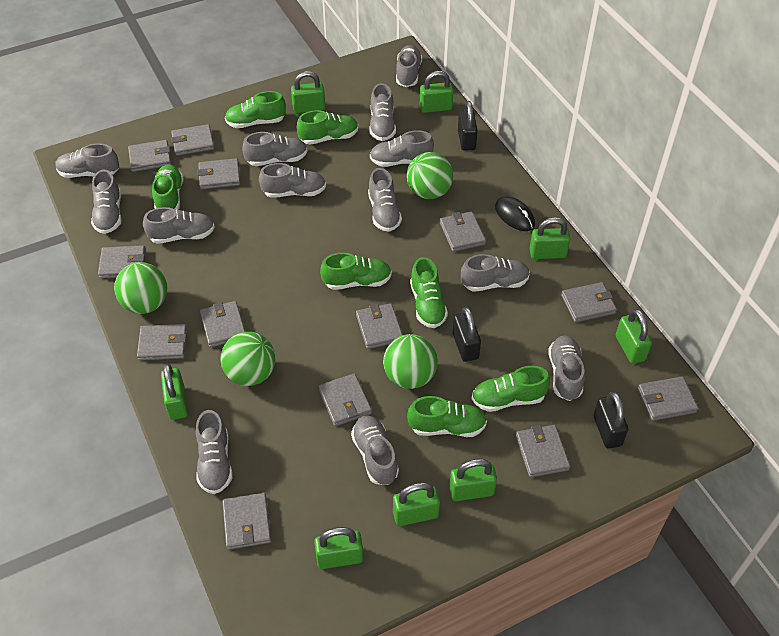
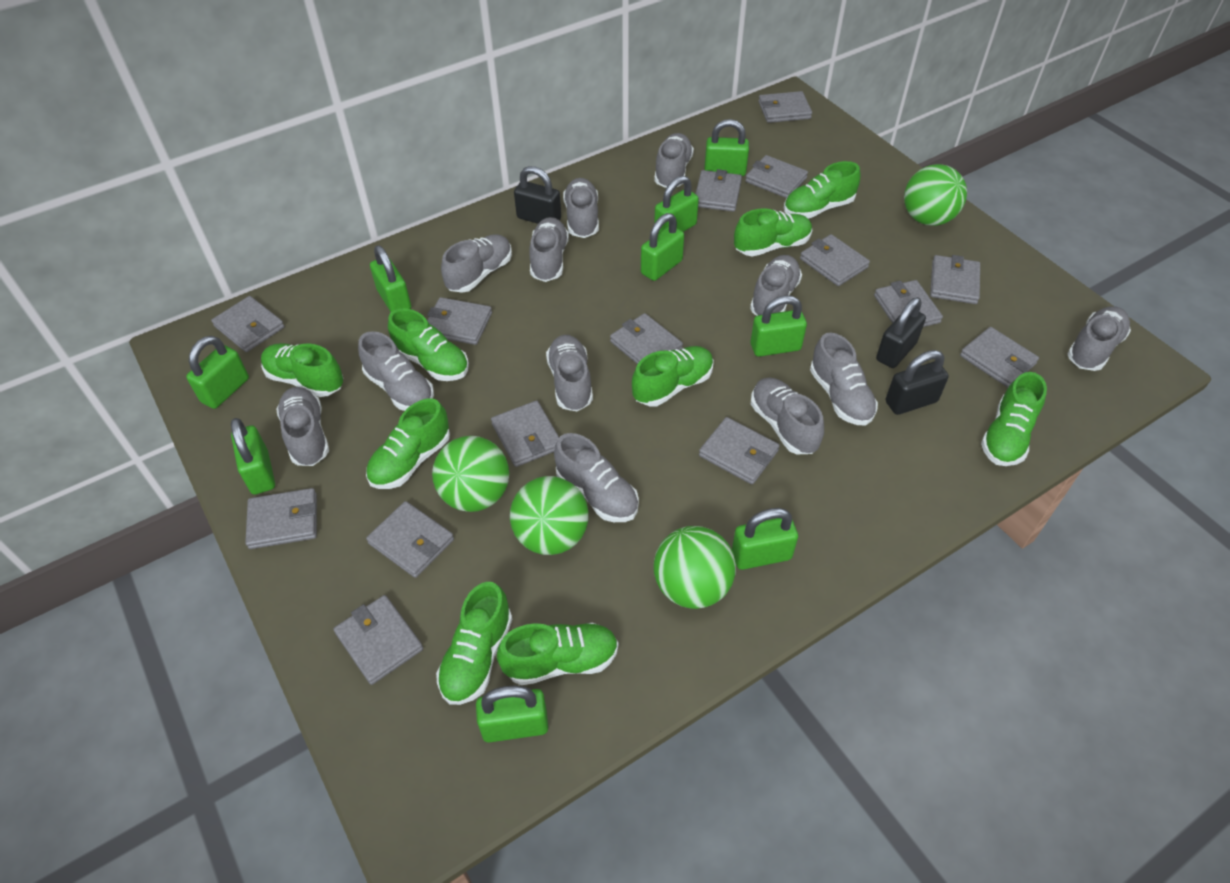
black mouse: [495,196,535,231] = 1 -> none = 0
green padlock: [161,363,188,420] [291,71,325,113] [314,527,363,569] [393,482,440,526] [420,71,454,113] [449,459,497,501] [529,217,570,259] [616,309,652,364] = 8 -> [186,336,249,409] [231,418,275,495] [370,245,411,312] [476,686,548,742] [641,213,684,281] [654,176,699,232] [704,119,749,176] [732,508,798,570] [751,296,807,357] = 9
green shoe: [152,164,183,210] [225,91,286,128] [297,110,358,145] [320,253,392,290] [407,396,487,437] [410,257,448,328] [472,366,550,412] = 7 -> [261,343,343,397] [366,398,450,489] [388,308,469,381] [436,582,512,705] [497,623,618,685] [632,346,714,406] [734,208,812,257] [784,161,860,219] [981,372,1047,466] = 9
grey shoe: [55,143,119,178] [91,170,122,234] [143,207,215,244] [196,410,233,494] [242,132,307,166] [259,163,326,198] [351,415,399,485] [368,168,402,232] [369,83,396,141] [370,130,434,167] [396,45,422,87] [461,254,530,292] [548,335,585,401] = 13 -> [276,387,329,466] [358,331,434,411] [441,234,512,293] [529,217,569,282] [546,335,593,411] [554,433,639,522] [563,178,599,238] [654,133,694,188] [750,255,802,316] [751,378,824,454] [810,333,878,425] [1067,306,1131,371] = 12
grey wallet: [98,245,146,279] [128,140,171,172] [137,324,187,361] [171,124,214,156] [197,158,240,189] [200,301,245,348] [222,493,271,550] [318,373,372,426] [356,303,403,349] [440,211,486,252] [516,425,570,477] [561,282,617,322] [638,376,698,421] = 13 -> [211,296,285,352] [245,488,317,549] [333,595,423,685] [366,501,454,578] [427,297,492,345] [491,400,559,467] [610,313,683,364] [696,169,742,212] [699,417,780,484] [745,155,808,198] [758,91,812,123] [800,234,870,286] [874,280,943,327] [930,255,980,304] [960,327,1039,387] = 15

